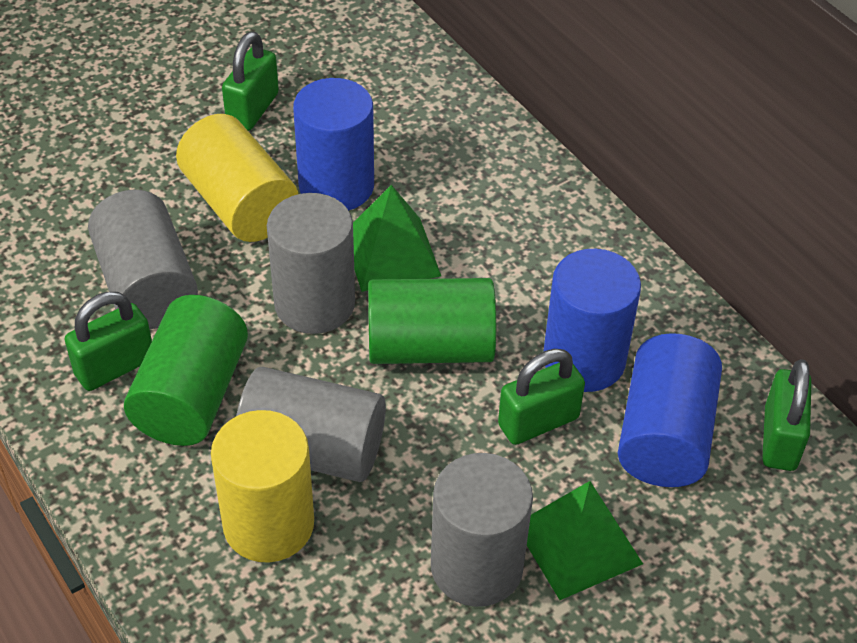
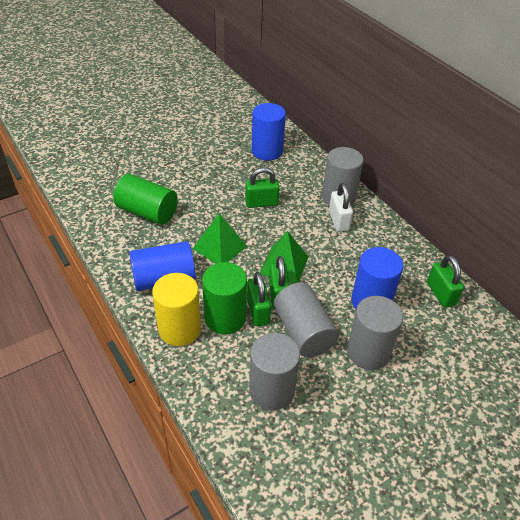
white padlock: none = 0 -> [329,183,353,232] = 1
yellow cylinder: [176,114,298,242] [211,410,314,563] = 2 -> [152,273,201,346] = 1

